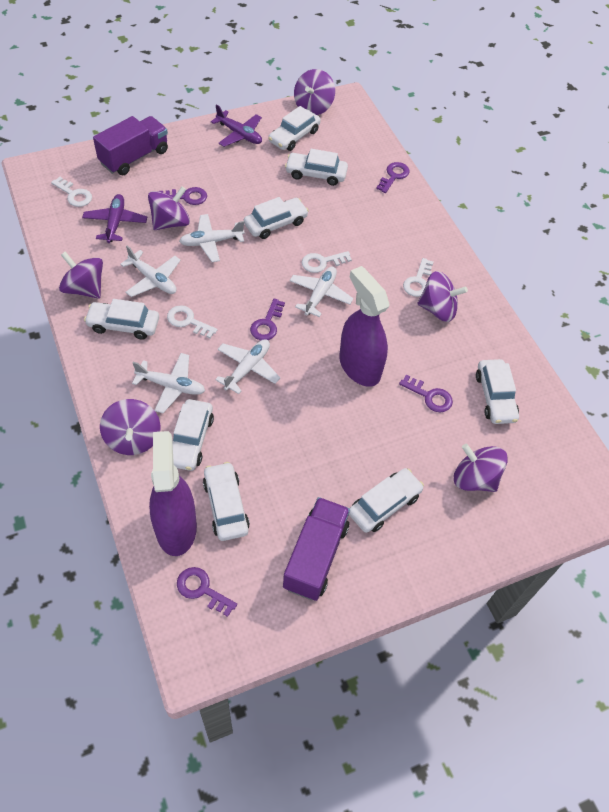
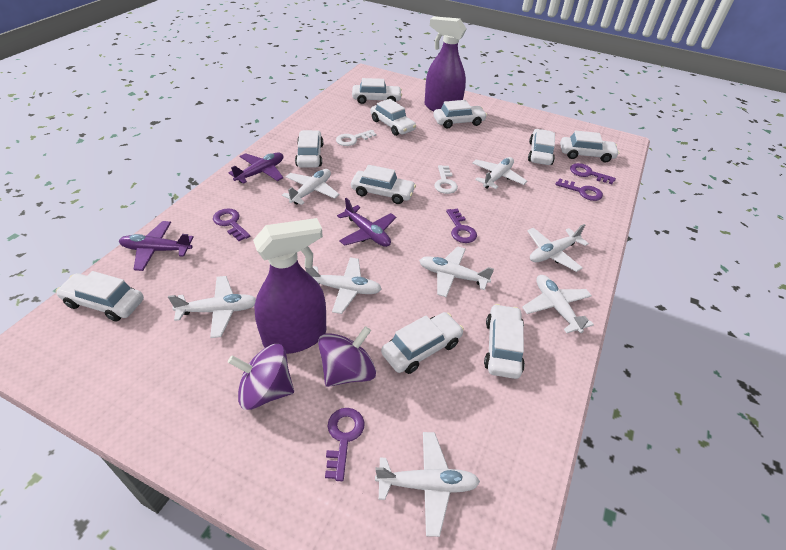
purple plane: [82,194,147,243] [211,104,262,147] = 2 -> [119,221,194,271] [228,152,284,184] [337,198,396,247] = 3
purple spinning top: [59,251,103,299] [100,399,160,455] [148,187,190,230] [294,69,335,115] [418,271,468,322] [454,444,508,492] = 6 -> [228,344,294,410] [318,326,376,387] = 2
purple truck: [93,116,168,175] [283,497,350,601] = 2 -> none = 0
white car: [84,299,159,340] [172,399,214,471] [203,462,250,541] [244,197,309,239] [268,106,321,151] [285,149,348,186] [349,468,424,533] [476,359,519,424] = 8 -> [56,271,144,322] [295,130,323,168] [351,165,416,204] [352,78,402,104] [370,99,416,136] [381,312,464,374] [433,100,487,129] [484,304,525,379] [528,129,555,165] [560,130,620,162] = 10
white key: [51,177,92,207] [167,305,218,338] [302,251,352,273] [403,258,433,297] = 4 -> [336,130,376,146] [434,165,458,194] = 2
white plane: [120,246,181,297] [132,353,205,413] [179,214,245,262] [215,339,280,394] [289,267,353,317] = 5 -> [168,276,256,338] [282,169,339,205] [305,258,382,314] [375,432,480,537] [419,246,494,297] [473,157,527,189] [522,275,594,333] [527,224,589,272] = 8

